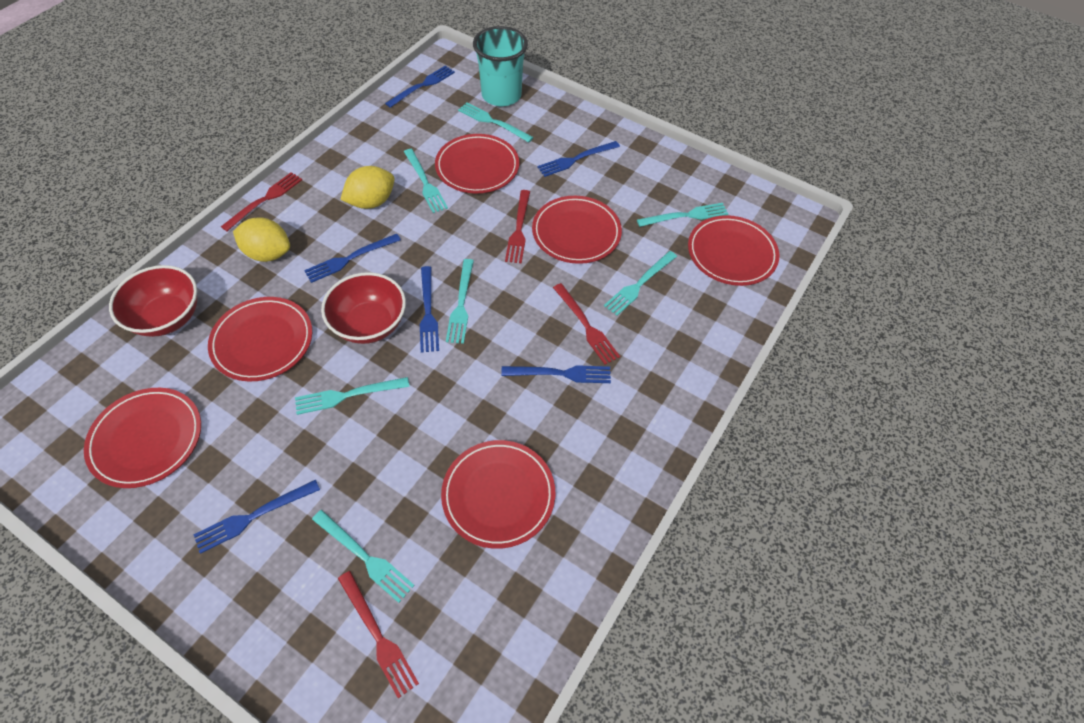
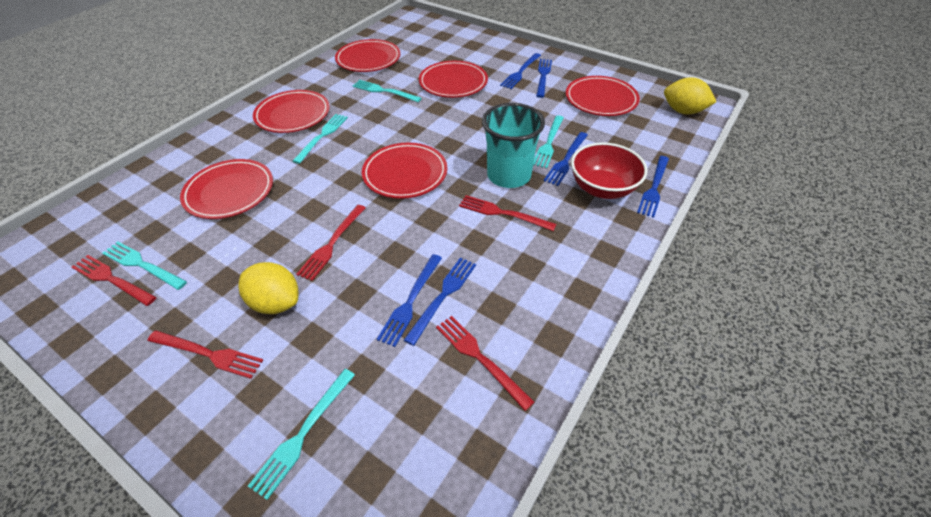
red bowl: [109,265,197,337] [321,272,406,344] = 2 -> [571,143,647,199] = 1
red fork: [221,172,302,231] [338,571,419,698] [505,190,530,263] [553,283,620,364] = 4 -> [71,255,157,306] [147,330,263,379] [296,205,365,281] [436,316,534,411] [459,195,556,231] = 5
turquoise fork: [295,377,410,415] [312,510,415,603] [404,149,448,213] [446,259,474,344] [458,103,533,143] [604,251,677,316] [637,203,728,227] = 7 -> [102,241,187,290] [248,369,355,500] [292,114,348,164] [353,80,422,102] [533,115,564,168] = 5

